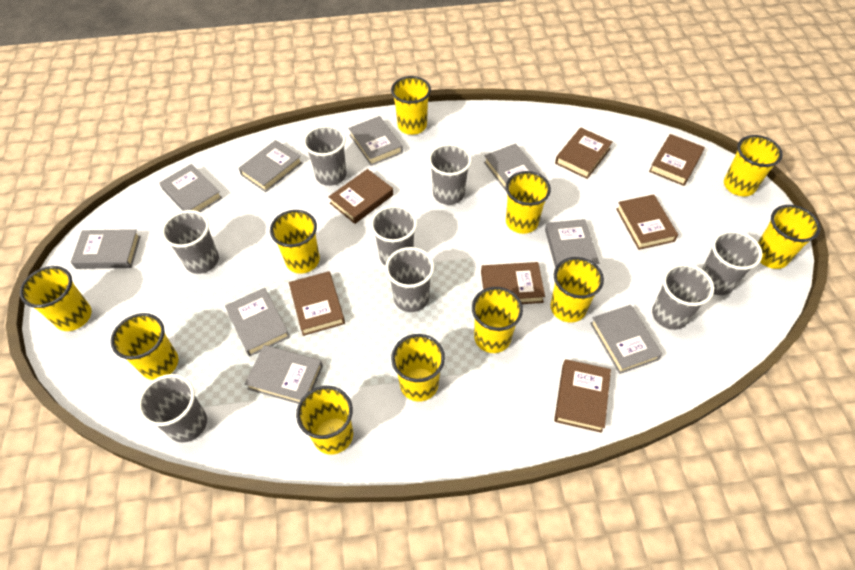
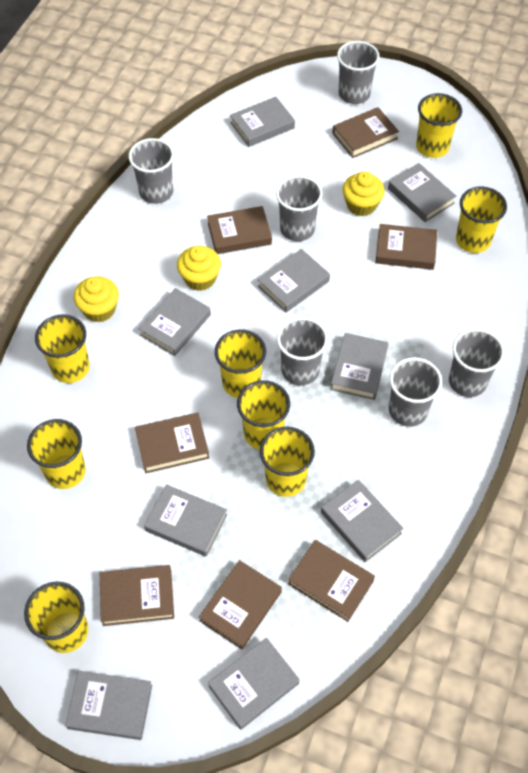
grey cup: [138,374,207,443] [161,210,219,274] [303,125,347,186] [371,205,417,265] [385,247,434,312] [428,143,472,205] [652,264,714,330] [702,230,762,295] = 8 -> [129,138,174,204] [276,175,322,241] [277,317,328,386] [337,41,380,104] [389,357,442,427] [449,328,505,397] = 6
yellow cup: [20,266,92,331] [111,313,178,380] [270,210,320,274] [296,386,353,455] [391,76,431,135] [391,334,445,402] [472,287,523,353] [506,171,551,234] [550,257,604,323] [724,135,783,196] [758,205,821,269] = 11 -> [24,582,88,653] [27,419,86,489] [35,314,90,383] [215,329,266,398] [237,380,290,450] [260,427,315,497] [416,93,462,158] [456,186,507,253] = 8
yellow cupcake: none = 0 -> [74,276,119,322] [177,246,221,291] [343,171,385,216] = 3

